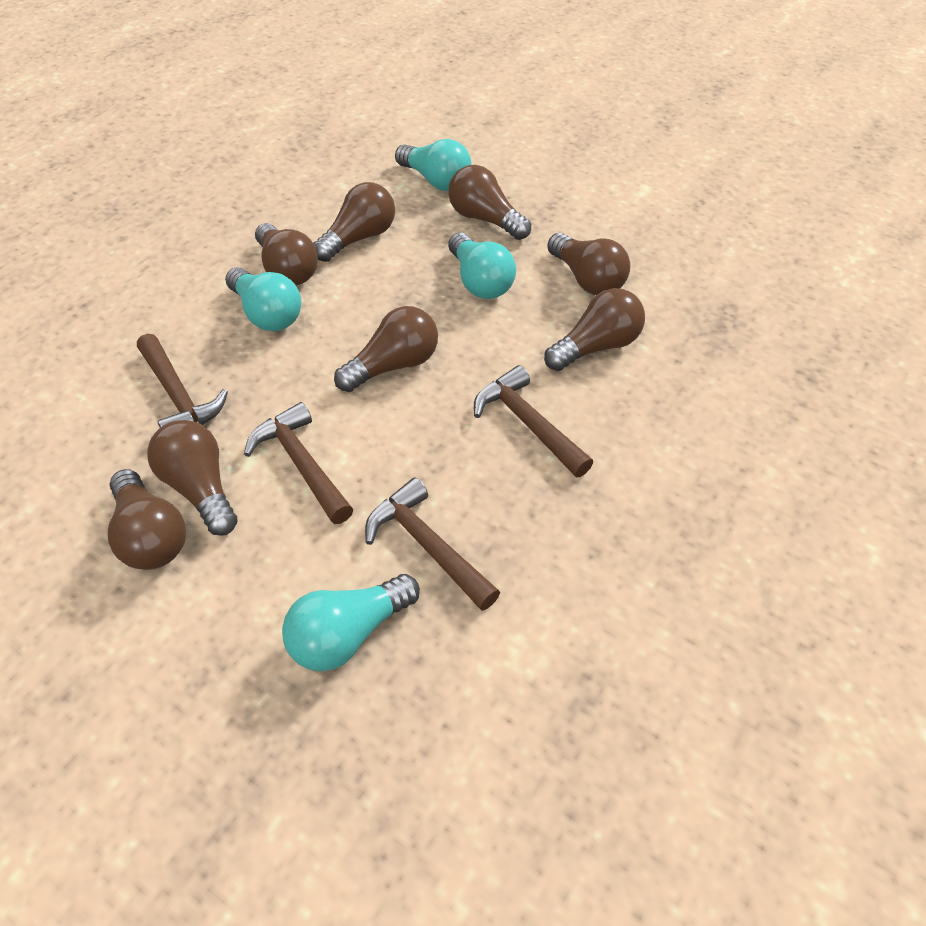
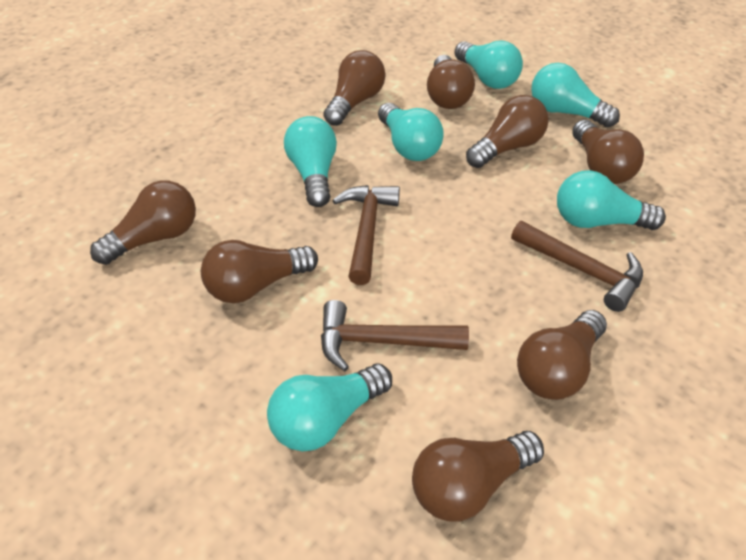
brown hammer: [137,334,228,427] [244,402,353,524] [365,478,500,611] [474,365,593,477] = 4 -> [321,300,469,371] [332,185,400,285] [511,221,643,312] = 3
turquoise light bulb: [225,267,301,331] [282,574,420,671] [395,139,472,191] [448,233,516,299] = 4 -> [267,364,392,452] [284,116,337,207] [378,103,444,161] [454,41,523,89] [531,63,620,127] [557,170,666,230] = 6

